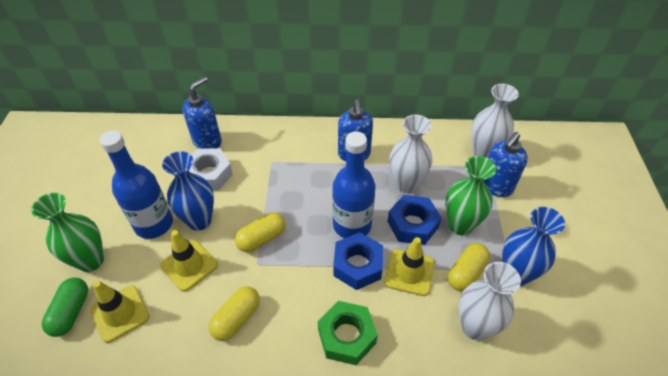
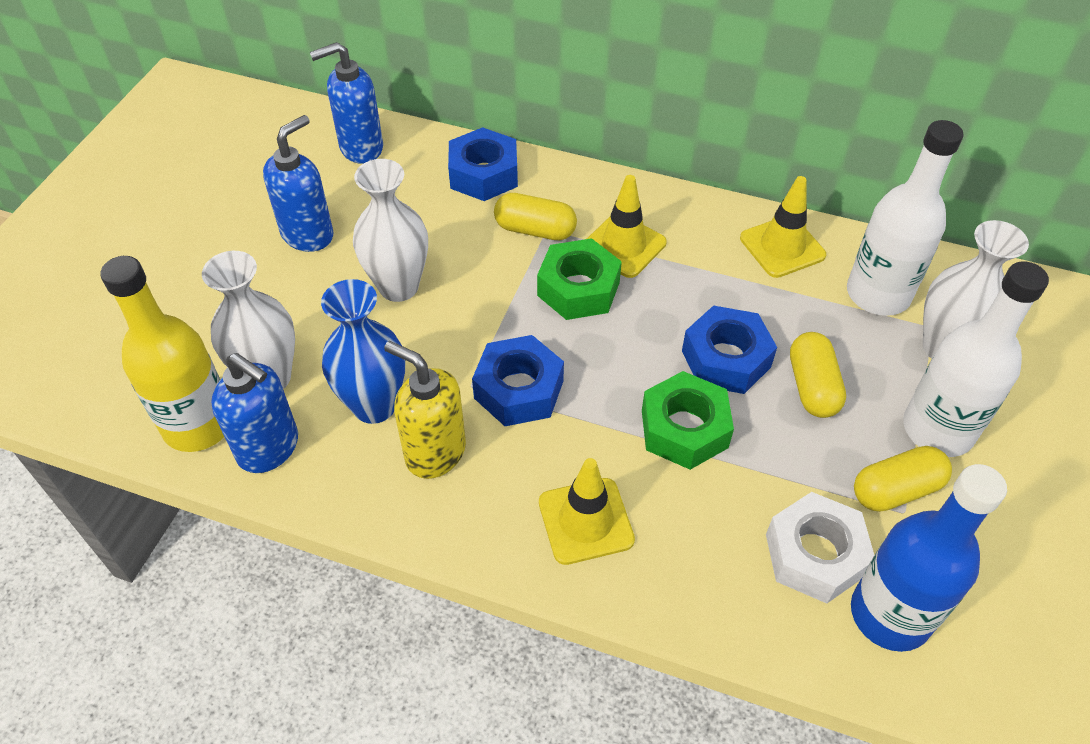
blue bottle: [100,131,173,239] [332,131,376,238] = 2 -> [851,464,1007,652] = 1
blue nut: [333,232,383,290] [388,195,442,245] = 2 -> [448,127,518,201] [472,335,564,426] [682,305,777,394] = 3
blue vase: [162,151,214,231] [502,207,565,286] = 2 -> [321,279,405,424] = 1
green capsule: [42,278,88,337] = 1 -> none = 0
green nut: [318,301,378,365] = 1 -> [537,238,622,320] [642,371,734,470] = 2
green vase: [31,193,104,272] [445,156,496,235] = 2 -> none = 0
white bottle: none = 0 -> [847,120,964,316] [903,261,1049,457] = 2
yellow bottle: none = 0 -> [100,256,224,452] = 1
yellow soap dispenser: none = 0 -> [384,341,466,479] = 1

